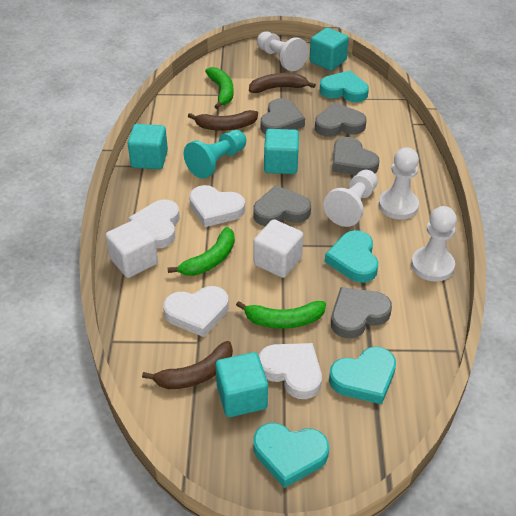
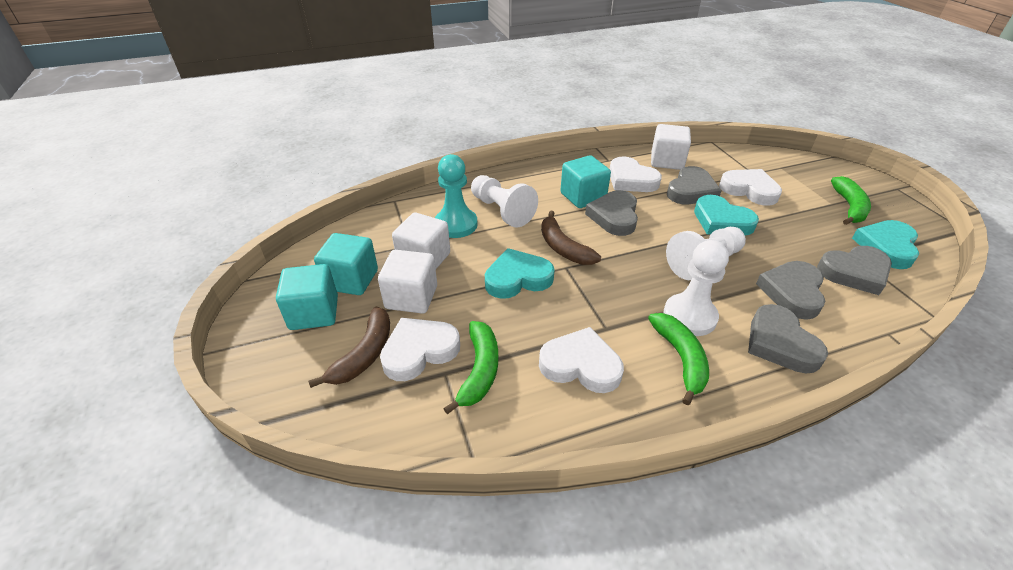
brown banana: [142,341,233,389] [188,110,258,131] [249,73,316,93] = 3 -> [308,307,390,388] [541,210,601,265] = 2
turquoise cube: [127,124,168,169] [216,352,268,417] [264,129,299,174] [310,28,349,71] = 4 -> [276,264,338,330] [314,233,378,295] [560,155,611,208] = 3
turquoise heart: [253,423,329,488] [319,70,369,102] [325,230,378,283] [329,347,396,405] = 4 -> [485,248,555,299] [694,195,759,236] [852,220,919,269] = 3
white cube: [106,219,158,278] [253,219,303,278] = 2 -> [378,250,437,314] [392,213,450,269] [651,124,691,170] = 3
white pawn: [257,31,309,71] [323,170,378,227] [379,147,419,220] [411,206,457,282] = 4 -> [471,175,538,227] [663,240,729,336] [666,227,746,280] = 3

